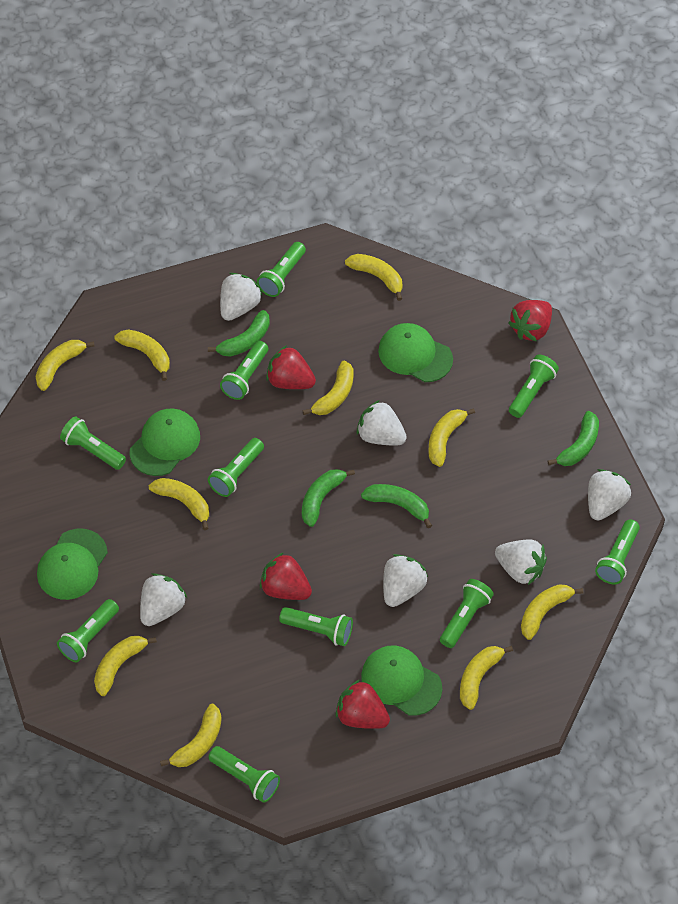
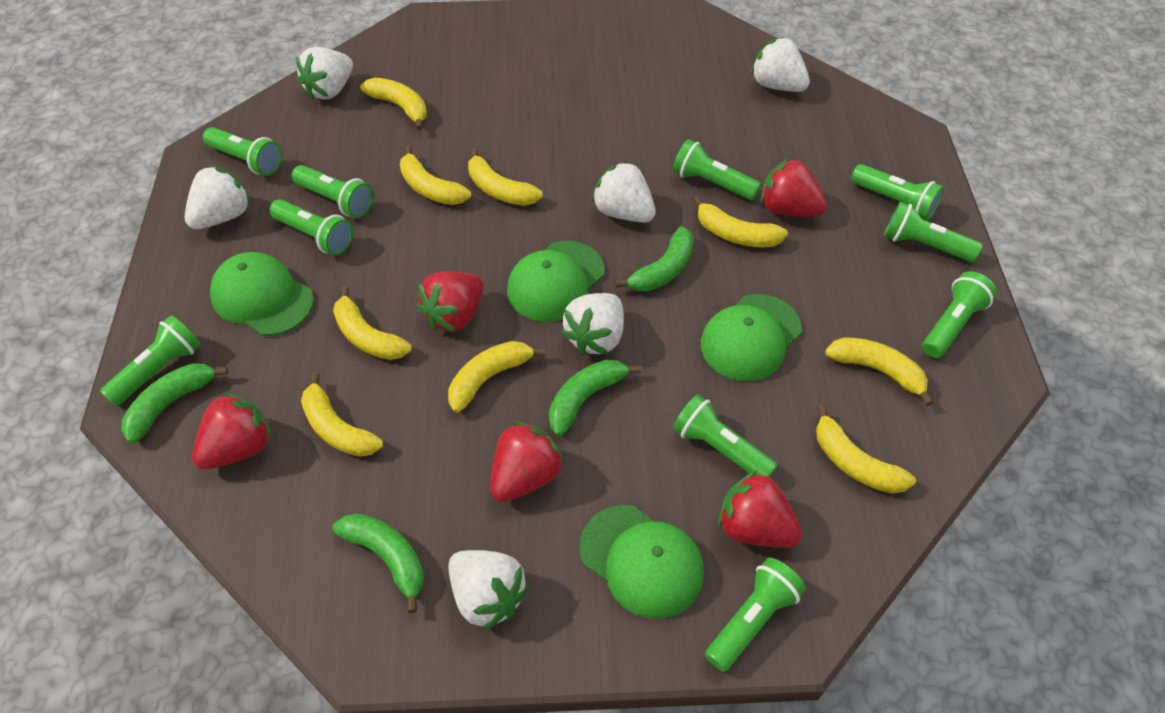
red strawberry: [260,552,312,600] [266,345,316,389] [335,680,390,729] [508,300,552,342] = 4 -> [192,392,273,470] [417,271,484,332] [490,421,565,502] [718,470,802,548] [760,158,827,217] = 5
yellow banana: [36,340,95,391] [94,636,157,696] [114,329,170,381] [149,478,209,530] [160,704,222,767] [302,361,354,415] [345,254,403,301] [428,408,475,467] [460,646,513,710] [521,584,583,640] = 10 -> [301,373,383,457] [333,286,412,360] [360,78,427,130] [400,146,471,205] [448,341,546,413] [468,148,543,206] [693,196,788,247] [816,405,916,494] [825,337,933,406] = 9

